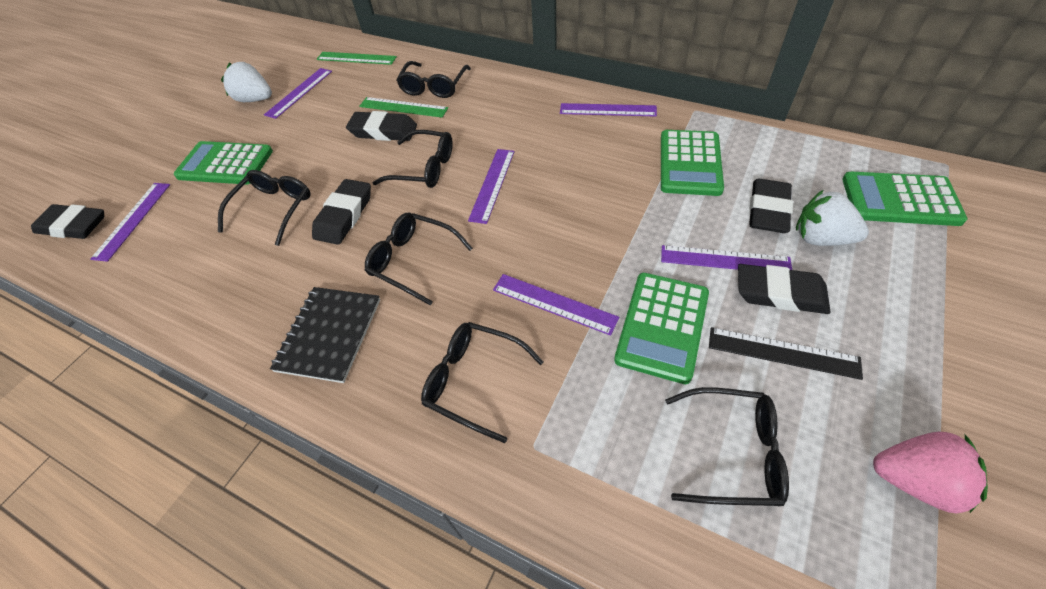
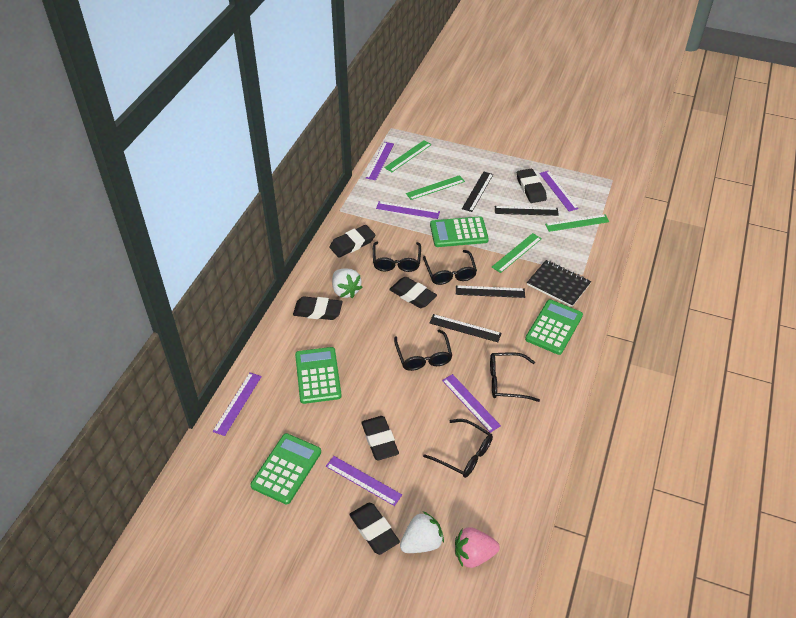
black eraser: [31,204,104,239] [312,179,371,245] [346,111,417,141] [738,264,831,314] [749,179,793,233] = 5 -> [293,296,343,320] [329,225,375,258] [349,503,400,555] [361,416,399,460] [389,277,437,308] [517,169,547,203] = 6
black glasses: [218,170,311,246] [365,213,473,305] [373,130,453,188] [396,61,471,98] [421,322,544,443] [665,387,789,506] = 6 -> [373,242,421,272] [394,329,452,371] [423,250,477,285] [423,419,493,478] [490,352,540,402] = 5
black ruler: [709,327,863,380] = 1 -> [430,314,502,342] [456,285,525,298] [462,171,493,212] [495,206,559,216] = 4
green ruler: [317,52,397,65] [359,97,448,118] = 2 -> [384,140,432,172] [406,175,465,200] [492,233,542,273] [545,214,609,232] = 4

